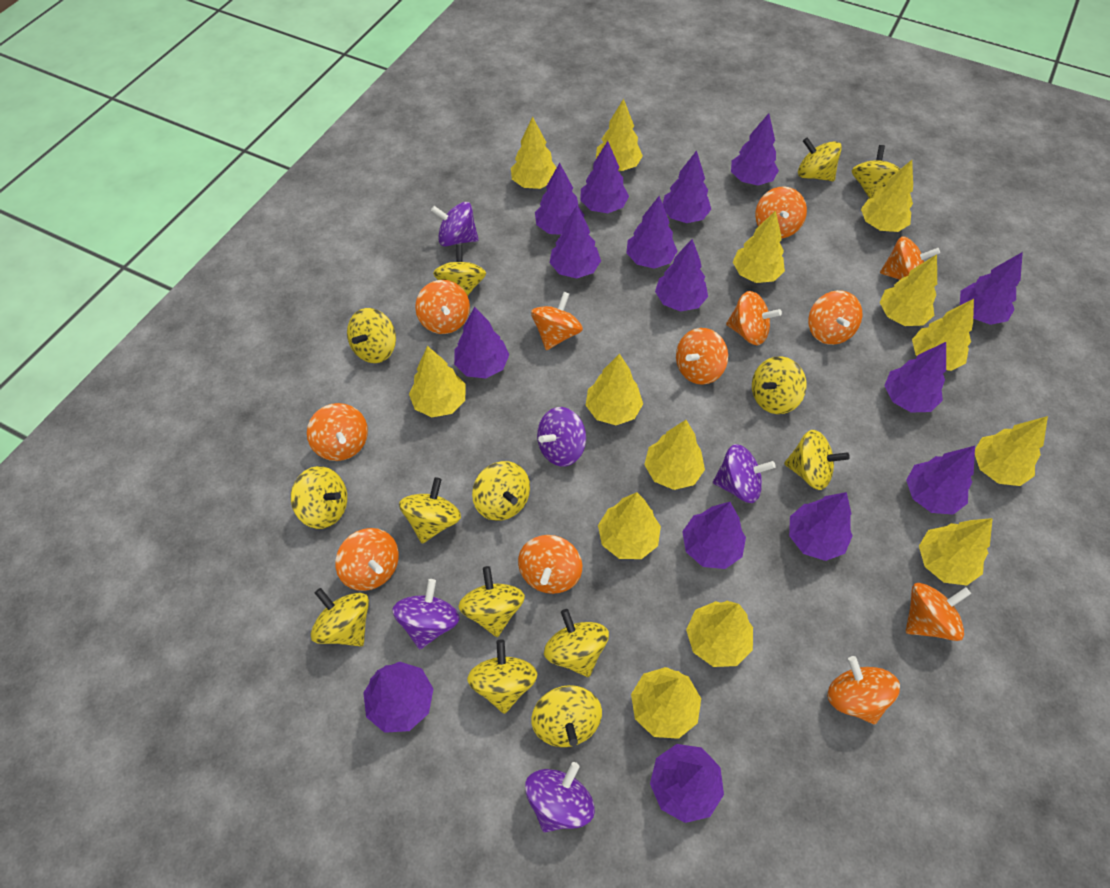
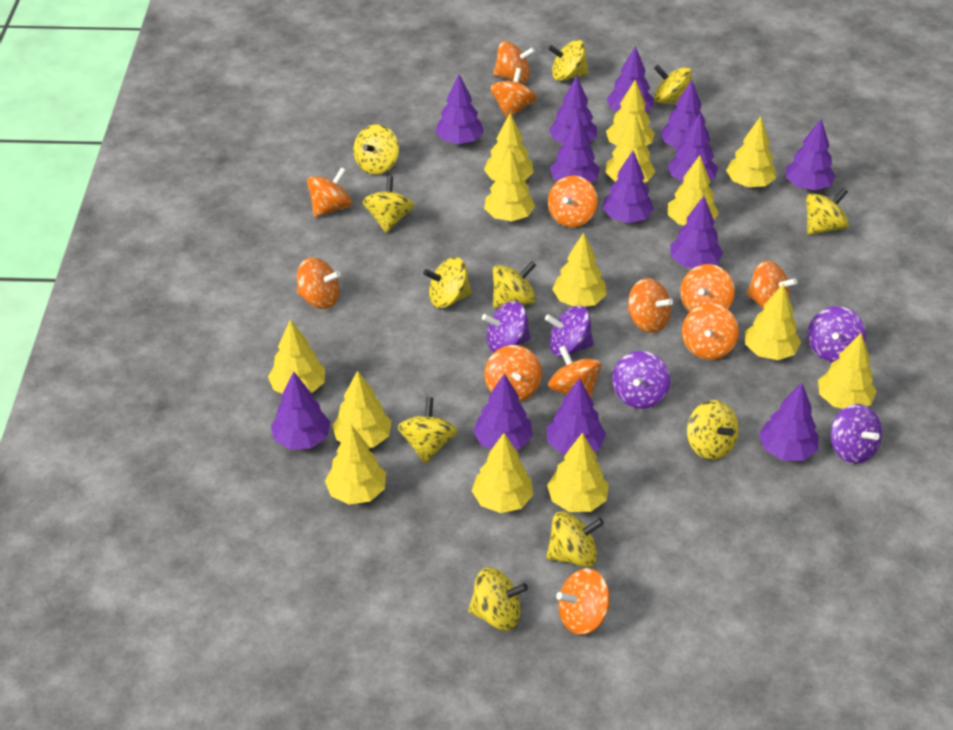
purple tree: [363,662,433,733] [454,307,509,378] [535,163,584,235] [550,206,601,278] [580,141,629,213] [626,196,677,269] [650,744,724,823] [655,239,708,312] [663,151,711,223] [682,502,746,569] [731,113,779,185] [789,492,852,561] [884,342,946,413] [906,446,975,515] [960,252,1023,325] = 15 -> [271,371,330,450] [435,74,484,144] [473,374,533,450] [547,378,606,455] [549,76,597,144] [550,115,600,183] [602,151,654,223] [607,46,654,112] [661,80,709,148] [668,114,718,182] [670,196,723,268] [759,383,819,461] [786,119,836,190] = 13
yellow spinning top: [291,466,347,529] [311,588,369,646] [347,308,396,363] [399,477,461,543] [433,244,486,296] [458,566,525,637] [467,639,537,714] [472,461,530,521] [531,685,602,747] [544,609,609,677] [752,356,807,414] [784,430,850,490] [798,137,842,181] [851,145,900,199] = 14 -> [353,124,399,175] [363,176,414,233] [398,397,457,464] [423,257,472,308] [468,567,528,631] [493,261,536,308] [546,511,604,568] [548,40,588,81] [654,65,692,103] [687,400,739,460] [806,188,849,235] = 11

